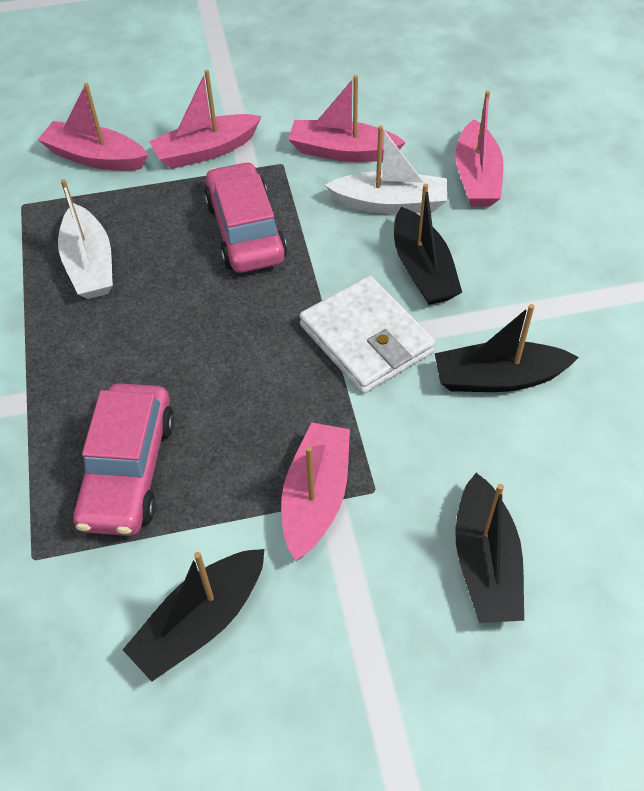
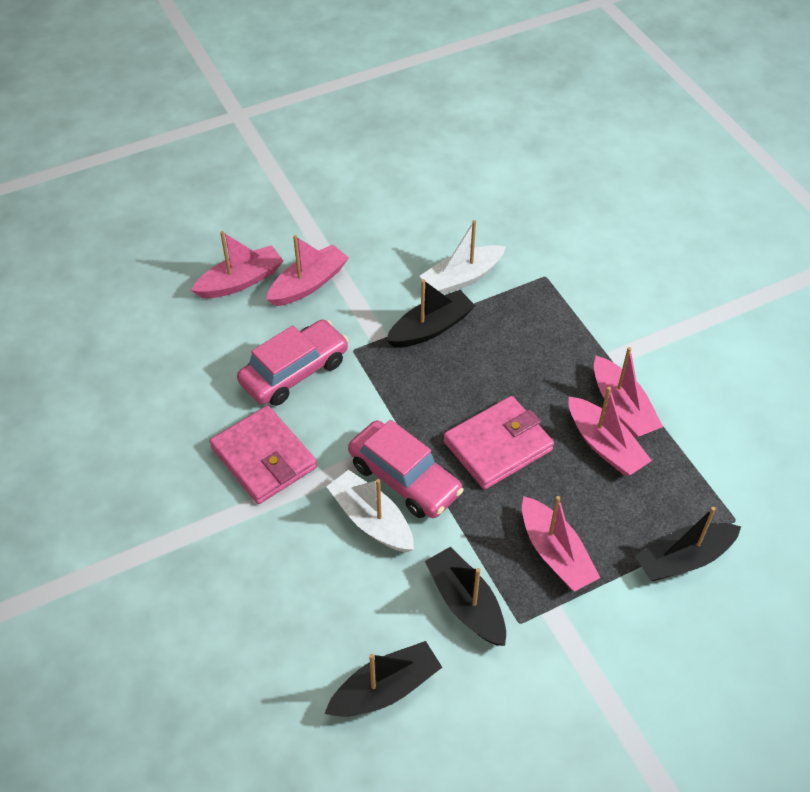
pink wallet: none = 0 -> [210,405,317,504] [443,396,554,490] = 2
white wallet: [299,276,436,394] = 1 -> none = 0

